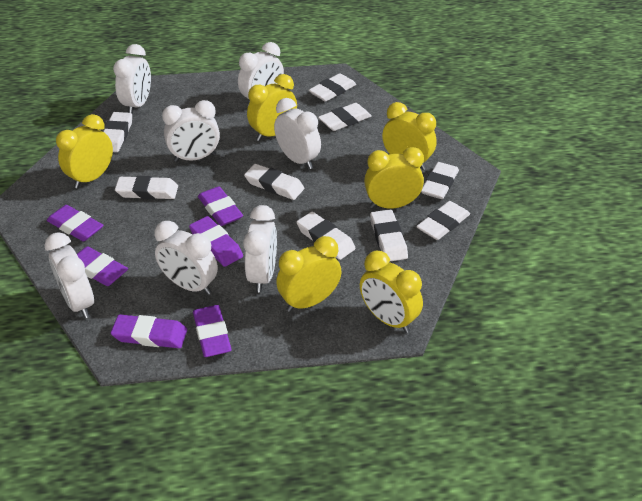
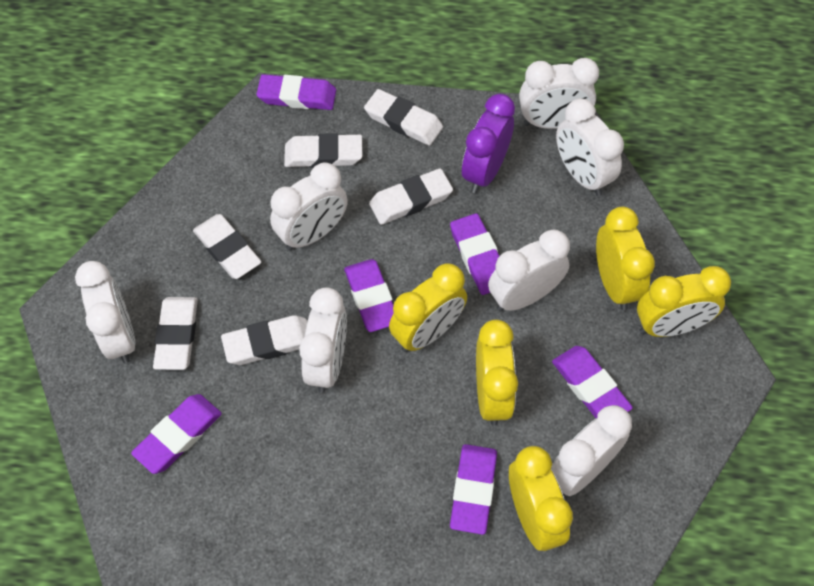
purple clock: none = 0 -> [462,94,515,193] = 1
white eraser: [103,112,132,152] [115,176,178,199] [244,164,304,200] [296,212,356,260] [309,73,356,102] [318,103,371,131] [370,209,408,261] [416,201,470,240] [421,162,459,199] = 9 -> [153,297,198,370] [193,214,261,279] [221,315,307,365] [284,133,362,168] [364,89,443,146] [369,168,453,225] = 6
yellow clock: [56,114,113,188] [247,74,297,141] [276,236,342,312] [360,251,423,333] [364,147,424,209] [382,102,437,170] = 6 -> [389,263,467,352] [476,320,518,426] [509,446,573,551] [596,206,655,310] [637,266,731,337] = 5

